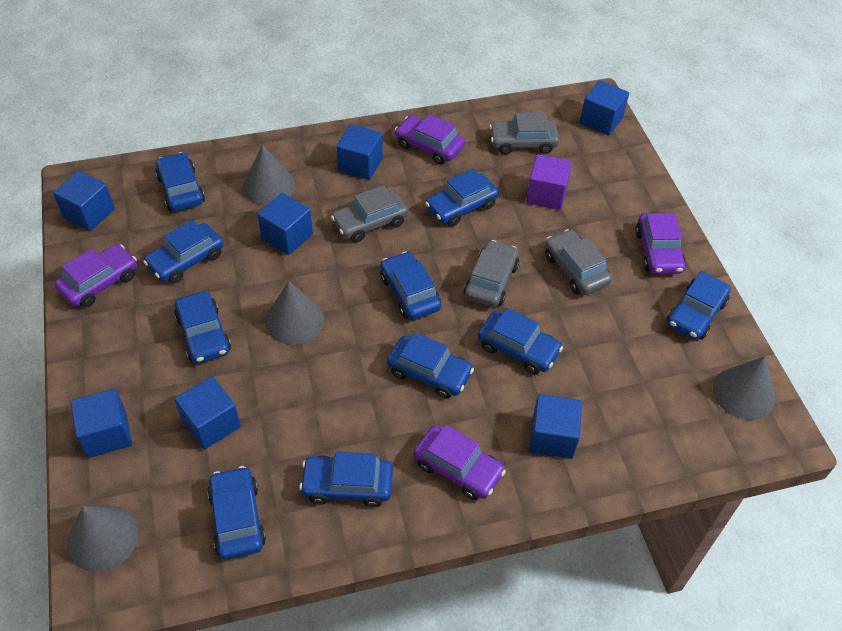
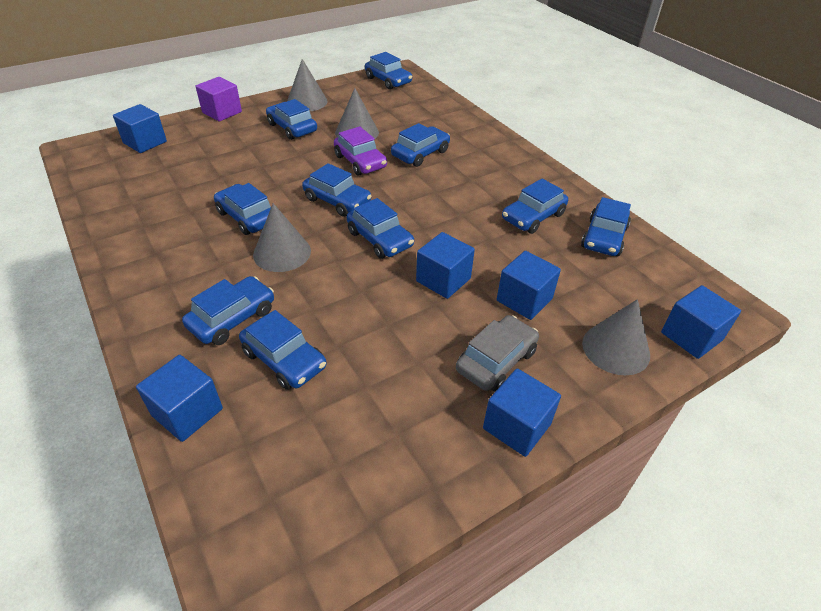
blue cube: [53,171,115,231] [71,388,132,458] [175,376,241,449] [257,193,313,255] [336,124,383,180] [530,394,582,459] [580,81,629,136] = 7 -> [113,104,167,153] [136,355,223,442] [416,232,475,299] [483,368,561,457] [497,251,561,320] [661,285,741,359] = 6
grey car: [331,185,408,242] [464,240,519,307] [489,112,559,155] [545,229,612,295] = 4 -> [456,315,539,392] = 1
purple car: [55,244,137,308] [395,114,465,164] [413,425,506,500] [635,213,686,274] = 4 -> [334,126,387,176] = 1

